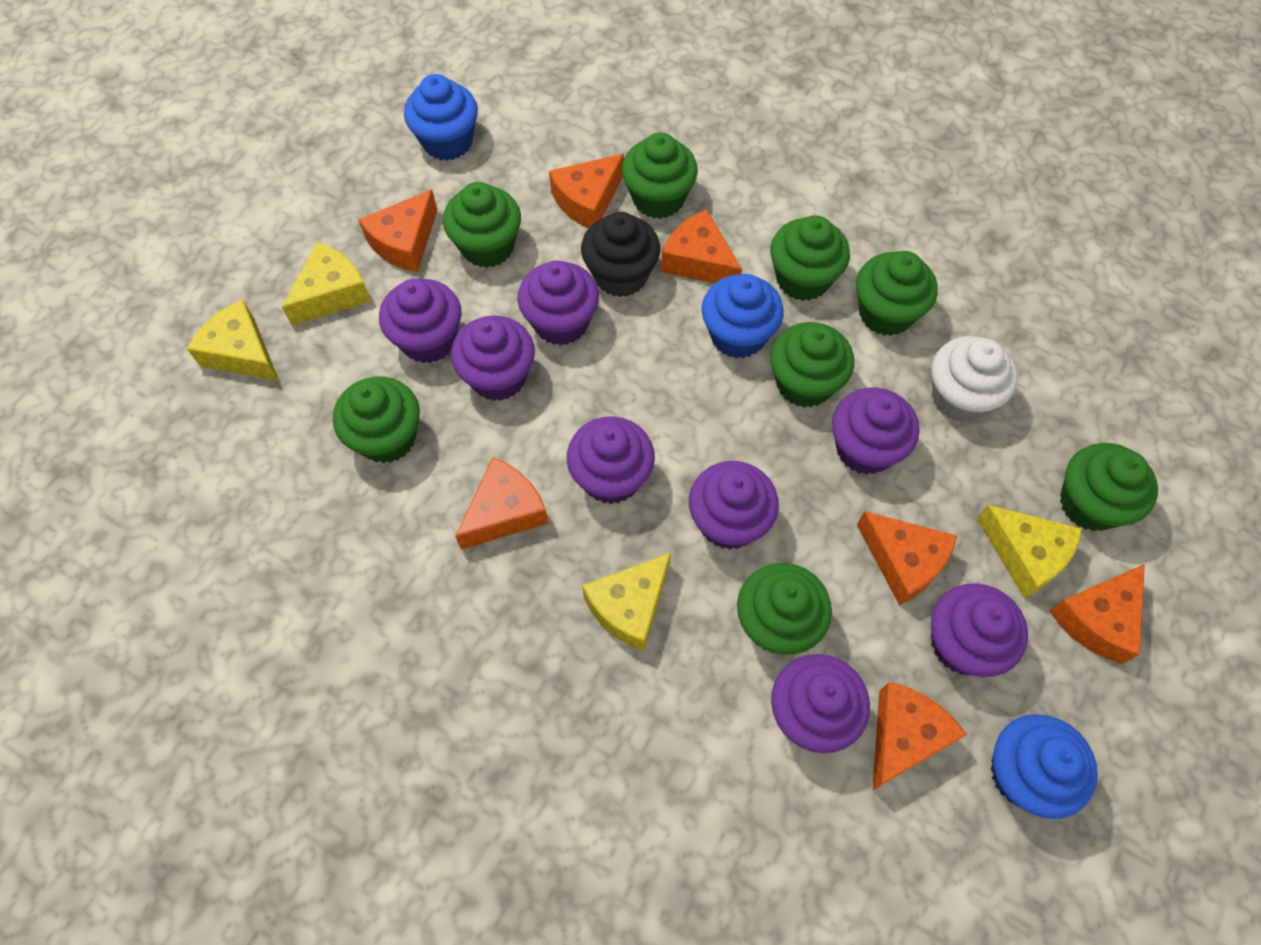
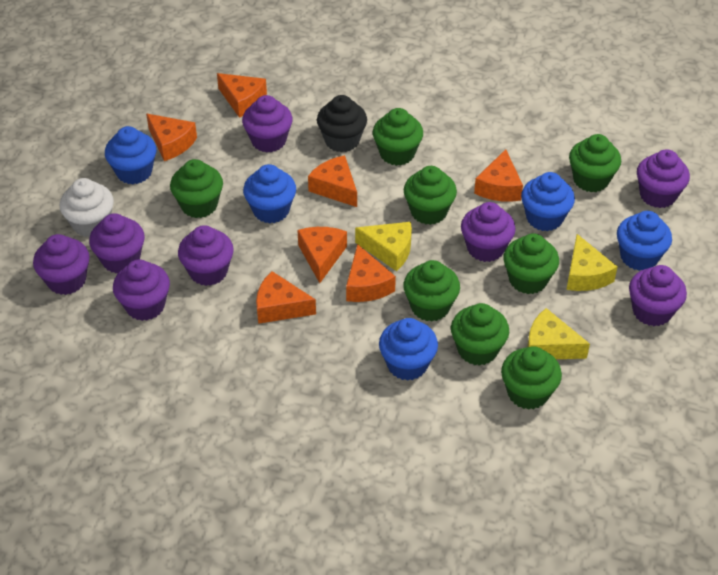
blue cupcake: [404,74,478,161] [702,274,784,358] [991,714,1098,819] = 3 -> [105,126,156,185] [243,164,296,223] [379,318,438,381] [521,172,575,231] [617,211,672,271] = 5
yellow cheese: [187,299,279,381] [282,242,371,326] [582,552,671,651] [976,505,1082,598] = 4 -> [355,222,412,271] [527,308,590,359] [566,234,618,291] = 3

